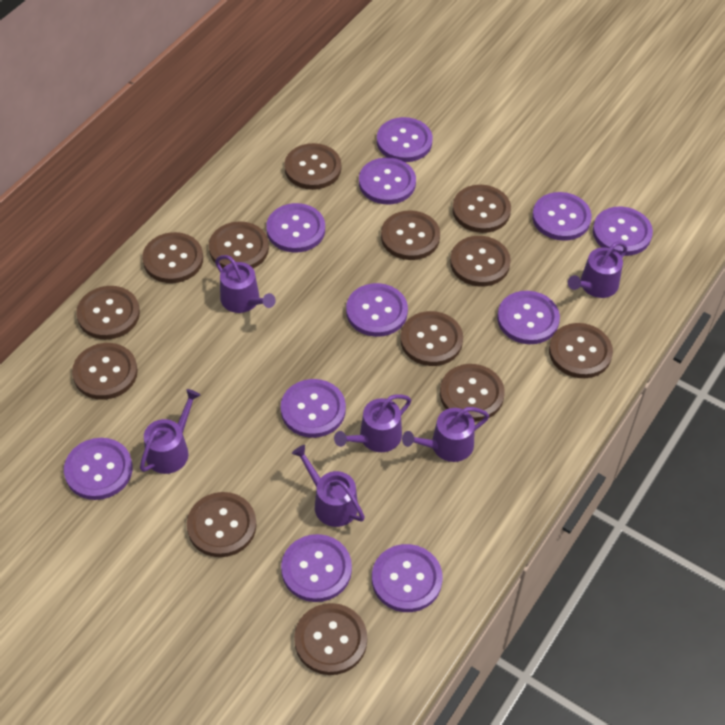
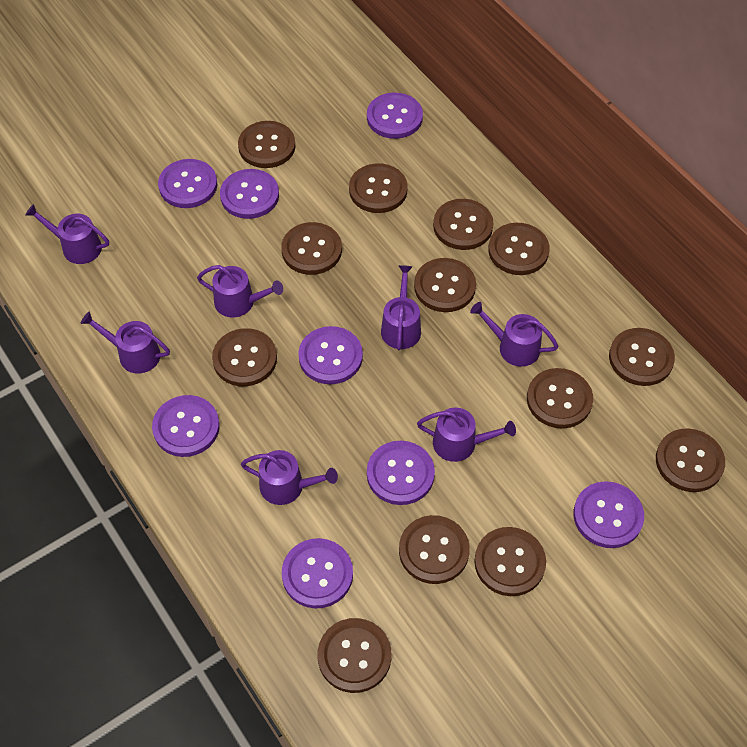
purple button: [64,438,133,500] [266,203,325,253] [281,379,346,438] [281,534,352,602] [346,283,408,337] [359,158,416,204] [372,544,443,612] [377,117,433,162] [497,291,560,344] [532,192,592,241] [593,207,653,256] = 11 -> [152,395,220,457] [158,159,217,208] [220,169,279,219] [282,538,353,608] [298,326,363,384] [367,93,423,139] [367,441,435,505] [574,481,644,548] = 8
purple watering can: [140,389,200,474] [215,255,276,313] [292,445,365,527] [334,394,411,452] [402,407,489,462] [568,241,627,298] = 6 -> [25,204,109,264] [81,312,170,373] [197,265,283,318] [241,450,338,505] [381,265,421,350] [417,408,516,462] [470,302,558,367] = 7

